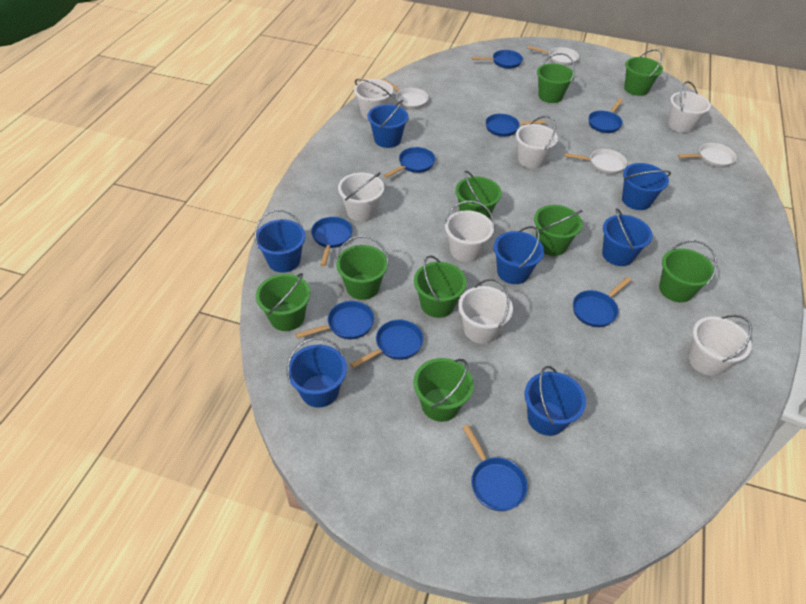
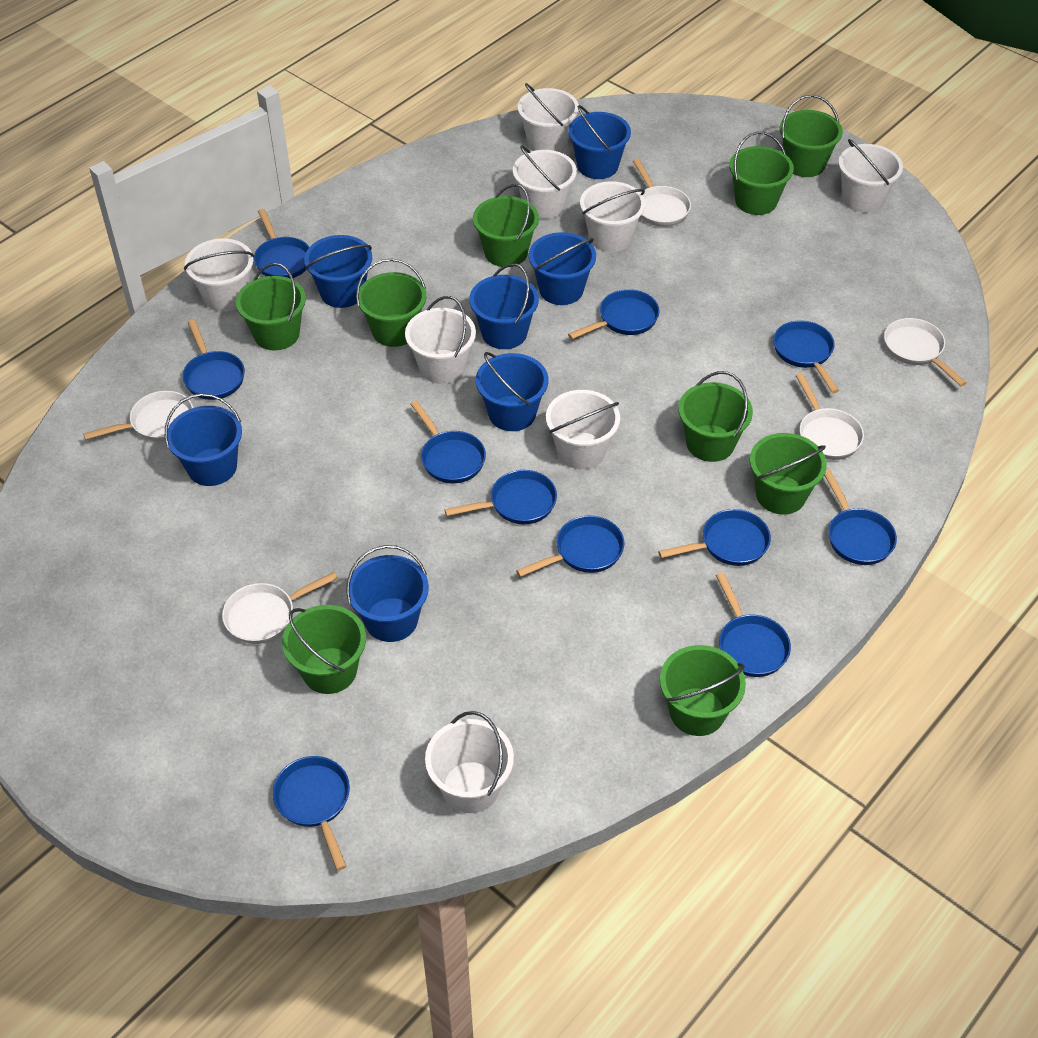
blue pan: [295,301,374,339] [311,217,353,266] [350,320,423,368] [384,147,436,178] [462,425,528,511] [472,50,523,69] [485,114,545,137] [573,277,631,327] [588,98,623,133] = 9 -> [182,320,245,400] [254,209,309,278] [273,756,350,871] [410,400,486,483] [444,470,557,524] [516,516,624,577] [568,289,660,339] [658,509,771,566] [716,572,791,677] [773,320,839,393] [824,470,897,565] = 11
white bucket: [338,172,384,222] [354,79,393,120] [444,201,495,262] [458,279,513,344] [516,116,558,169] [668,81,711,133] [688,315,752,376] = 7 -> [184,239,254,312] [405,296,476,384] [425,711,514,813] [513,145,577,219] [518,83,579,152] [546,390,620,469] [580,181,645,252] [838,139,903,213] = 8
white pan: [382,79,429,109] [528,46,579,66] [564,149,627,175] [678,143,736,168] = 4 -> [83,391,193,441] [222,572,338,644] [633,159,691,227] [796,373,864,460] [884,318,967,386] = 5

